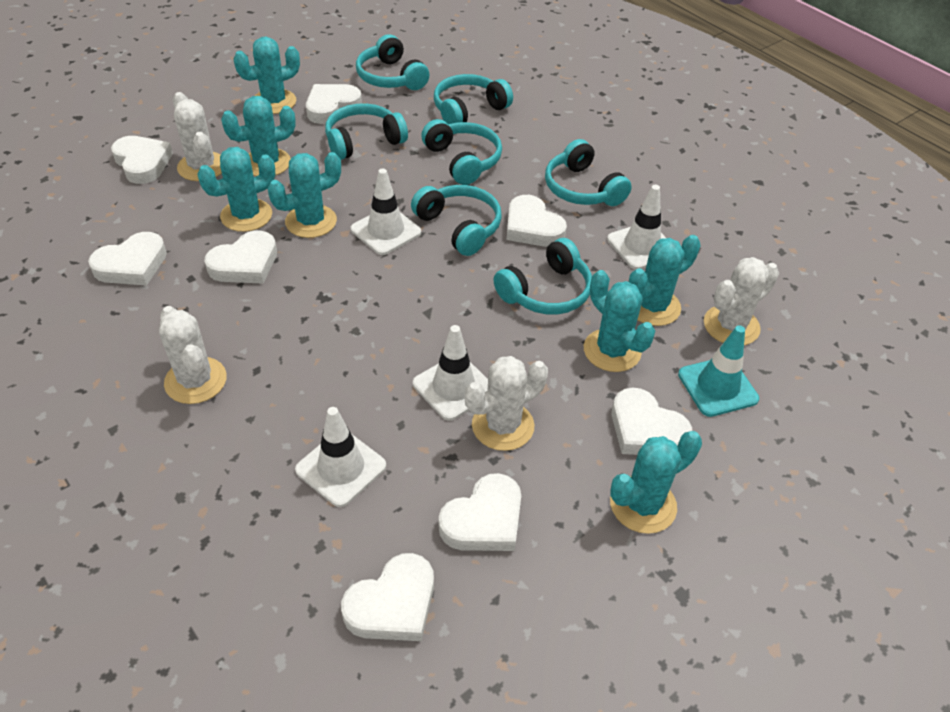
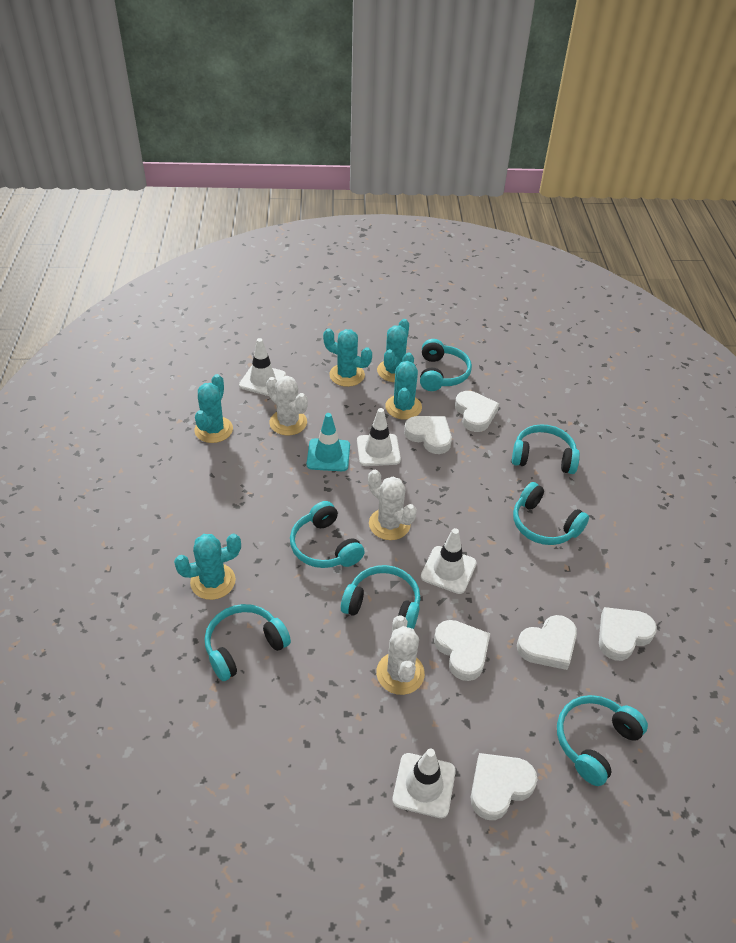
turquoise cactus: [197,147,275,232] [221,96,296,176] [233,37,300,114] [268,152,341,238] [584,270,655,372] [610,431,702,534] [629,235,701,326] = 7 -> [174,534,241,600] [195,374,233,443] [323,328,372,387] [377,319,409,382] [385,352,422,420] = 5
white cactus: [159,306,227,404] [173,92,222,181] [465,356,548,451] [704,257,779,345] = 4 -> [266,376,308,436] [368,470,417,540] [376,615,425,695] = 3
white heart: [88,232,167,286] [111,136,173,184] [204,230,277,284] [306,84,362,124] [341,553,434,641] [439,473,521,551] [506,195,567,247] [612,387,692,455] = 8 -> [404,416,452,454] [434,620,490,681] [455,391,499,432] [471,753,537,820] [517,615,577,670] [599,607,657,661] = 6

